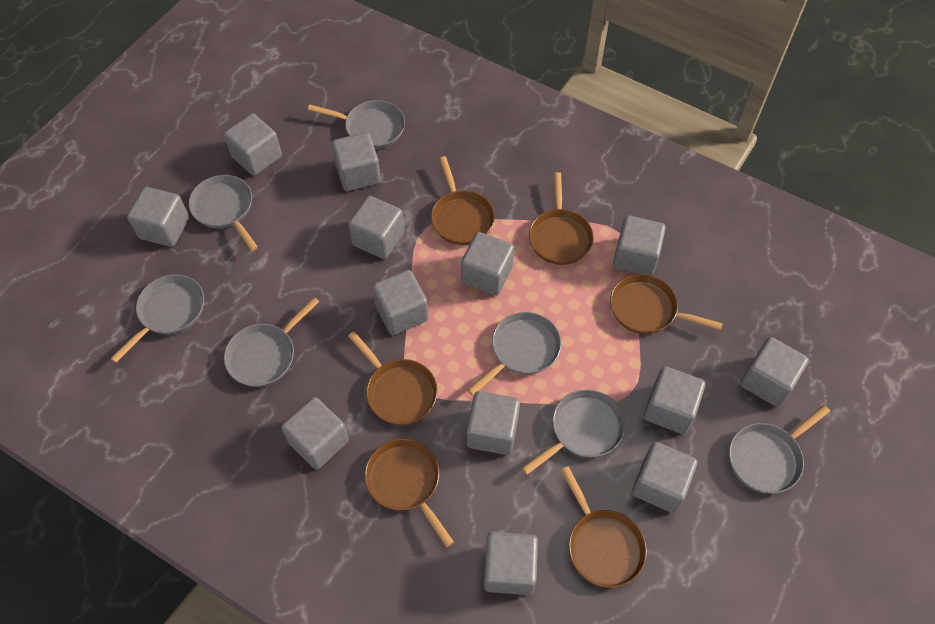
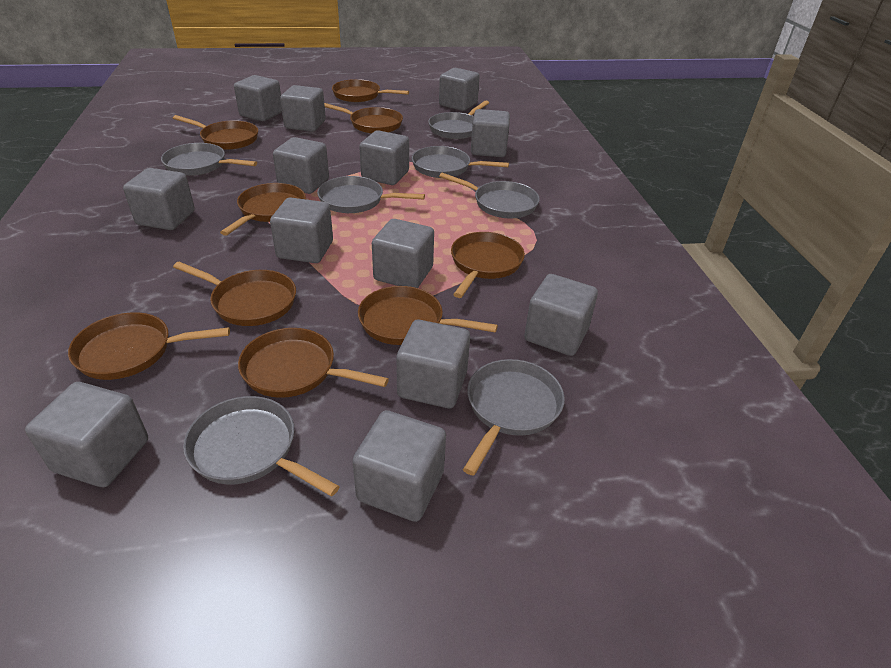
brown pan: [348,331,438,425] [365,439,454,547] [431,156,495,245] [529,172,594,265] [561,466,647,588] [610,274,723,334] = 6 -> [68,312,230,380] [173,115,258,150] [173,262,296,326] [220,183,306,236] [238,328,389,398] [324,103,403,134] [332,79,409,102] [358,286,498,345] [451,232,525,298] = 9

